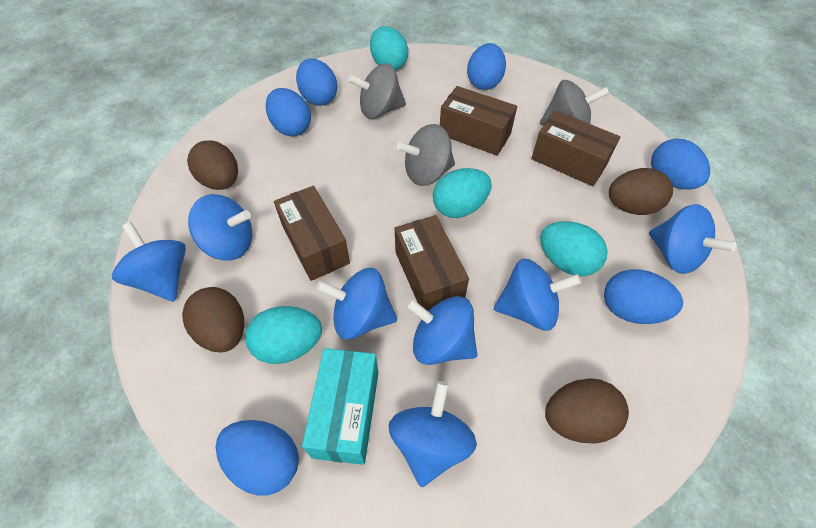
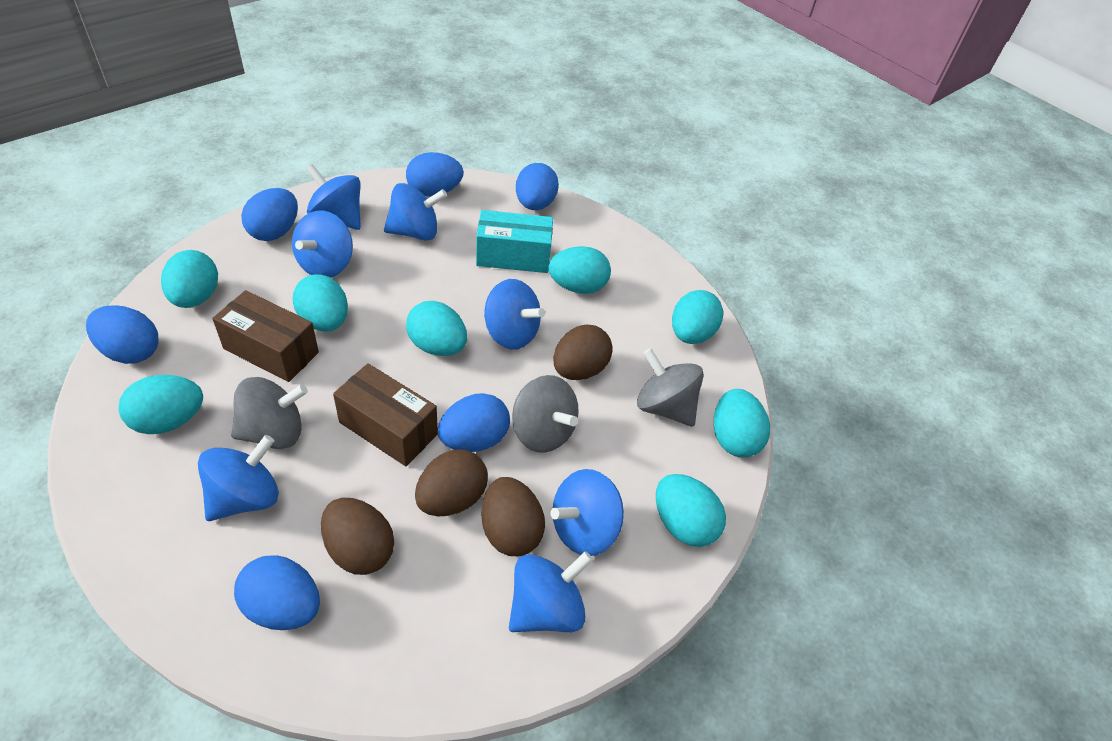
brown box: [274,186,350,281] [395,215,469,311] [440,86,517,156] [531,110,620,186] = 4 -> [212,290,319,382] [333,363,438,466] = 2
turquoise egg: [245,306,322,364] [370,26,409,70] [433,168,491,218] [540,221,608,276] = 4 -> [119,375,203,434] [161,250,218,308] [293,274,348,332] [406,301,467,356] [548,246,611,294] [656,474,726,547] [672,290,723,344] [714,389,770,457] = 8

